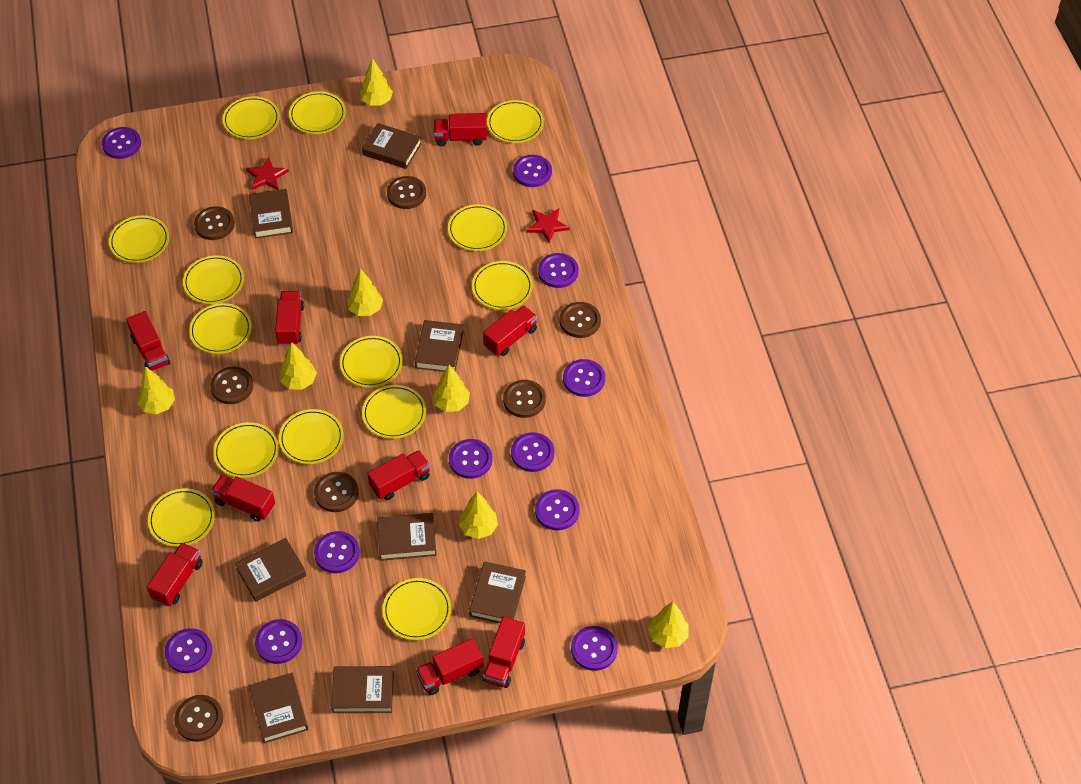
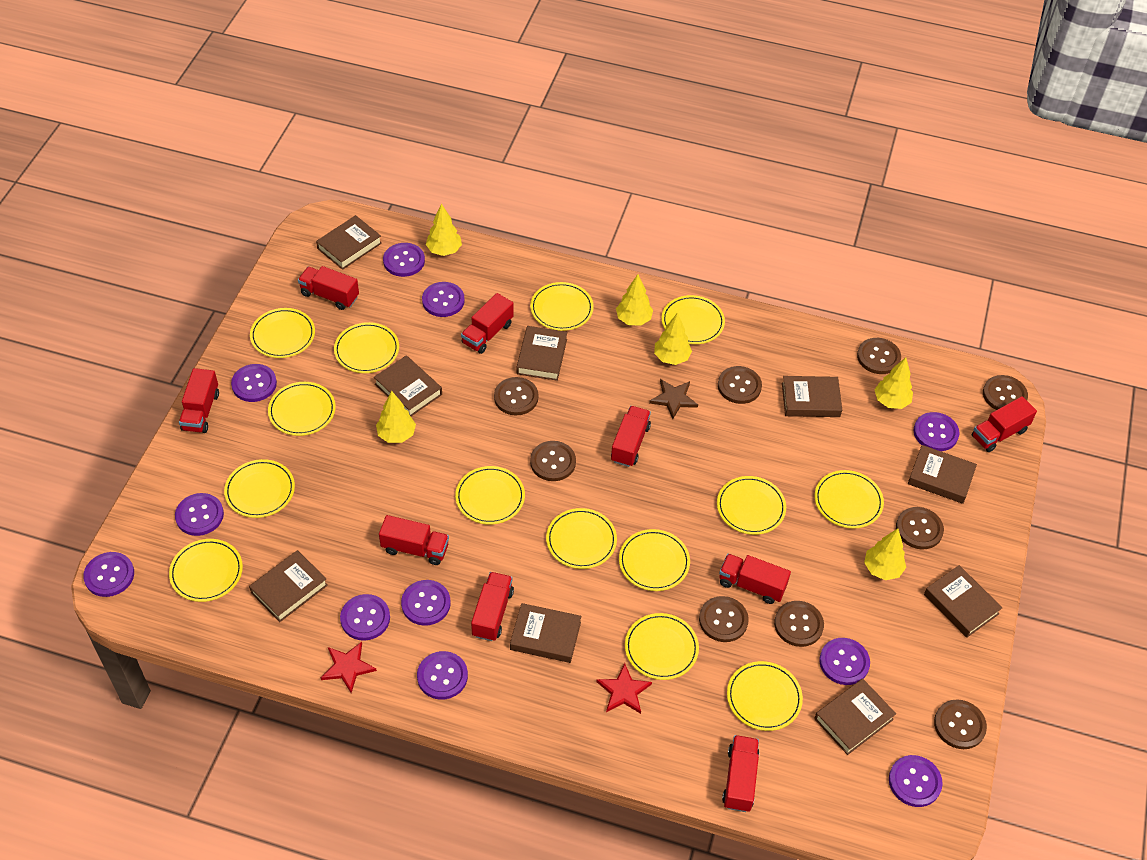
brown book: [235,538,306,602] [249,189,293,239] [249,673,308,743] [331,666,394,713] [362,123,422,169] [377,513,437,561] [415,320,464,372] [469,561,526,623] = 8 -> [249,550,328,622] [316,215,382,270] [374,355,442,416] [510,603,581,663] [517,326,567,381] [782,376,842,417] [814,679,896,755] [908,445,977,504] [924,565,1002,638] = 9
brown button: [174,695,223,742] [194,206,235,240] [210,366,254,404] [314,472,359,512] [387,176,426,209] [503,380,546,418] [560,302,601,338] = 7 -> [494,377,538,416] [530,441,576,481] [699,596,749,642] [718,366,762,404] [774,601,824,647] [857,338,901,374] [896,507,944,549] [934,700,987,749] [983,375,1028,410] = 9
brown star: none = 0 -> [649,379,698,419] = 1
yellow tree: [137,367,175,414] [280,342,317,390] [347,268,383,316] [360,58,393,106] [433,365,470,412] [459,492,498,539] [648,602,689,648] = 7 -> [376,391,416,443] [426,203,462,256] [616,274,653,326] [654,312,692,365] [864,528,906,580] [874,357,913,409] = 6

